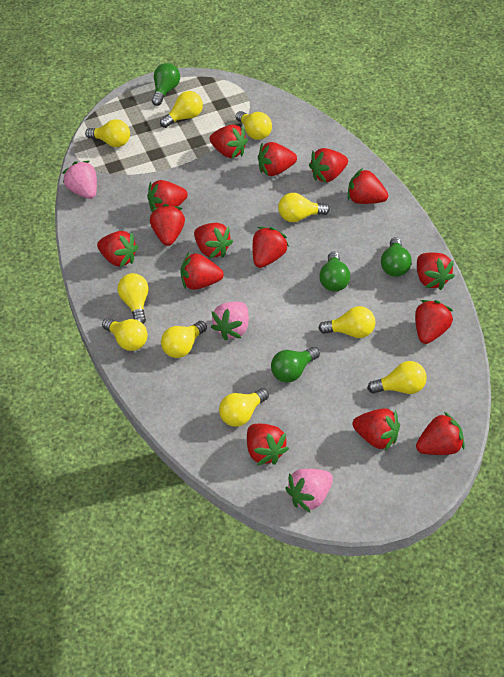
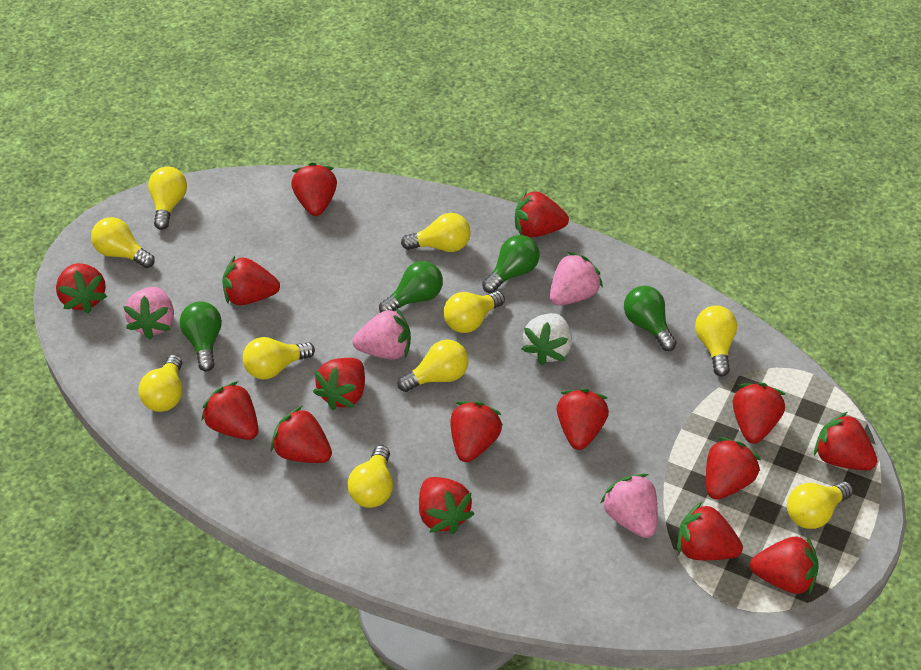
pink strawberry: [62,161,97,199] [211,302,249,341] [285,469,333,513] = 3 -> [123,287,174,339] [352,308,411,359] [550,252,603,306] [600,474,657,538] = 4
white strawberry: none = 0 -> [522,313,572,365] = 1

